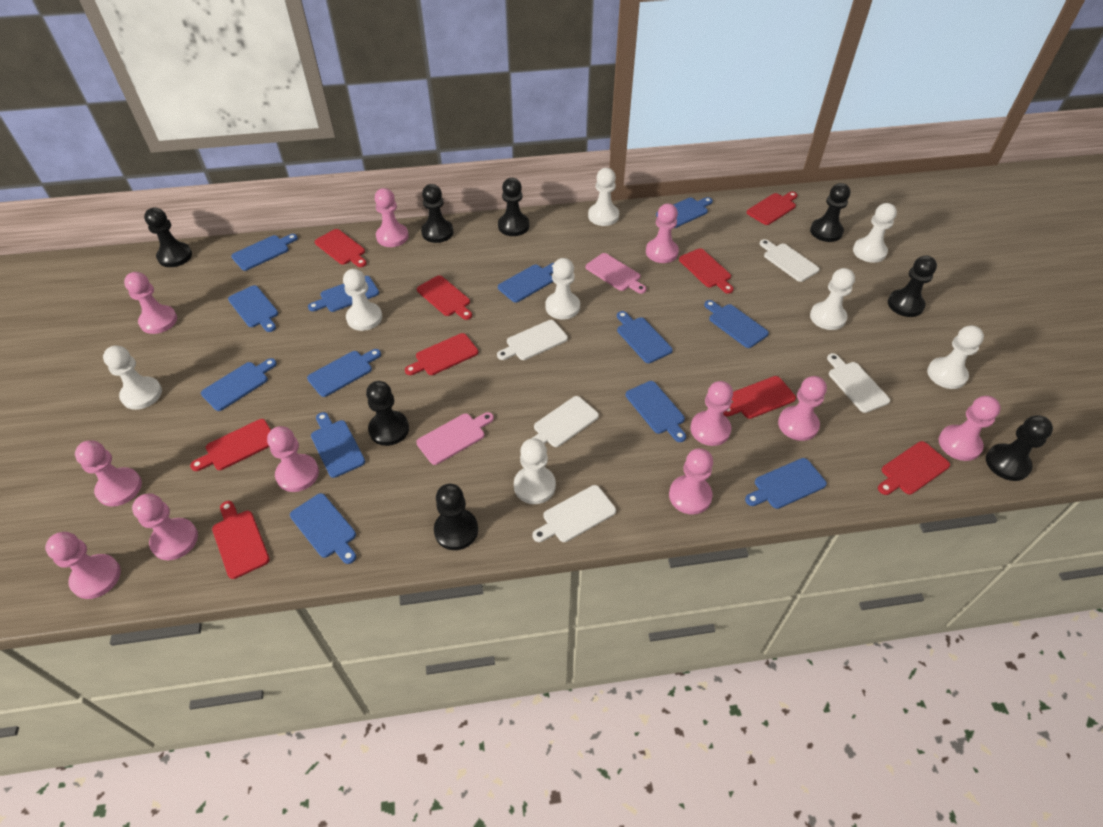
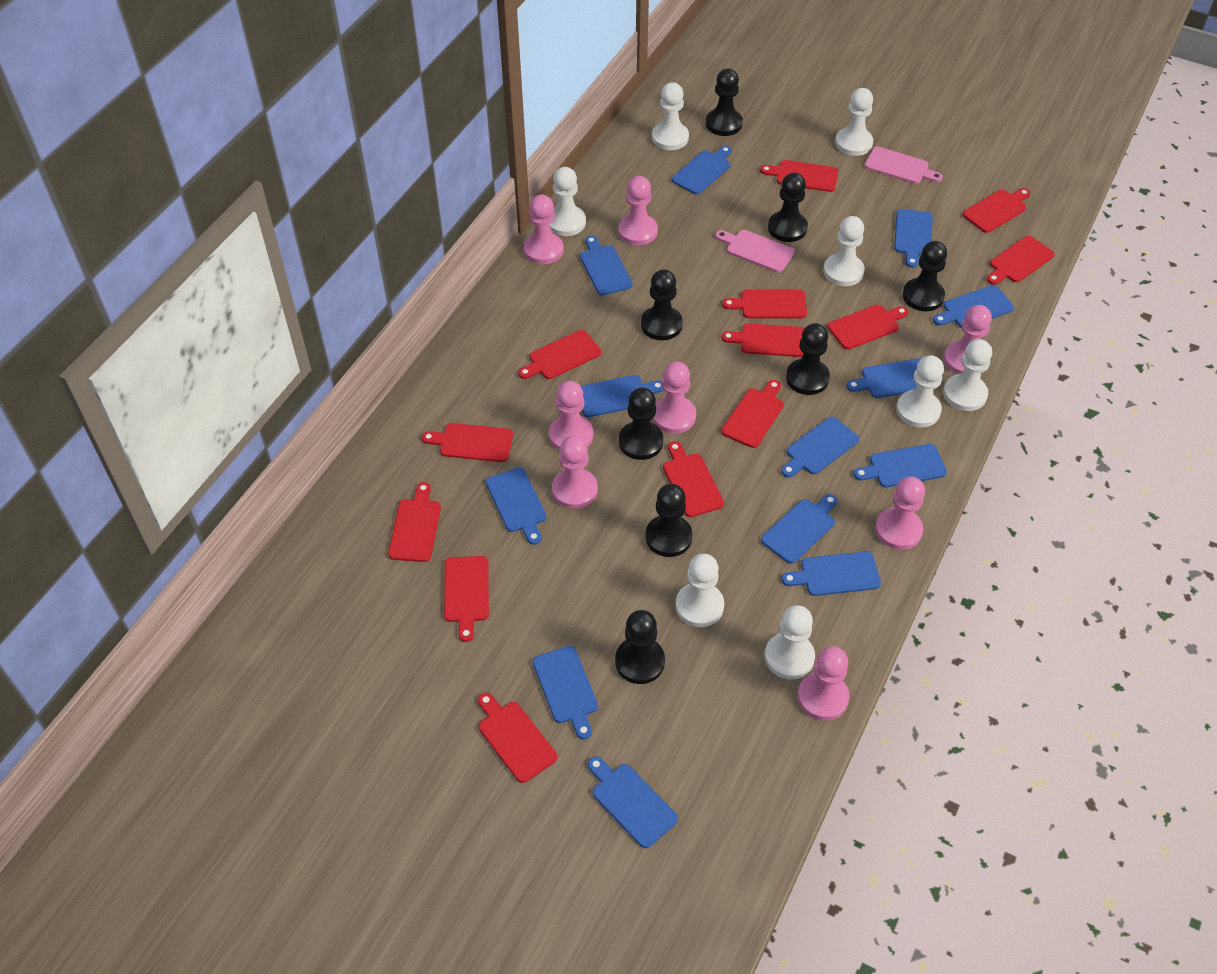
pink pawn: [45,532,121,599] [75,440,142,507] [124,272,177,334] [132,493,198,560] [267,426,319,492] [375,188,409,247] [646,203,679,263] [669,448,713,515] [690,381,733,446] [778,376,827,441] [939,396,1001,461] = 11 -> [524,194,564,264] [549,381,593,451] [552,436,598,509] [618,176,658,245] [652,361,696,434] [798,646,850,721] [875,477,925,550] [944,305,992,374] = 8
red cutting board: [190,419,271,471] [212,501,270,579] [315,229,367,267] [405,333,478,375] [417,275,472,320] [679,248,733,294] [723,376,796,419] [747,192,797,225] [878,441,950,495] = 9 -> [388,482,441,562] [422,423,513,462] [444,556,489,642] [478,693,558,783] [518,330,601,379] [663,441,724,517] [721,323,805,357] [721,380,784,448] [722,289,807,319] [760,160,838,192] [828,304,908,350] [962,188,1030,233] [987,236,1055,285] = 13
white cutting board: [497,320,568,360] [532,396,599,447] [533,485,616,542] [760,239,820,282] [827,353,890,413] = 5 -> none = 0

